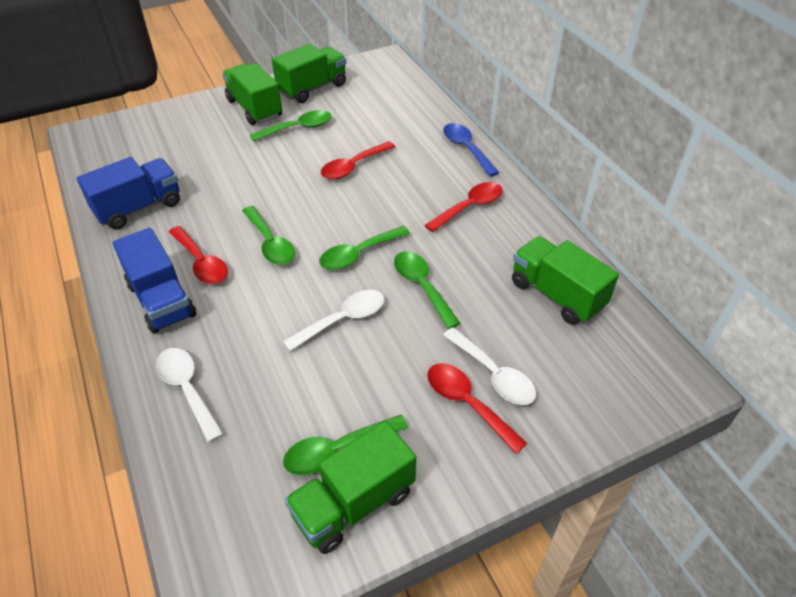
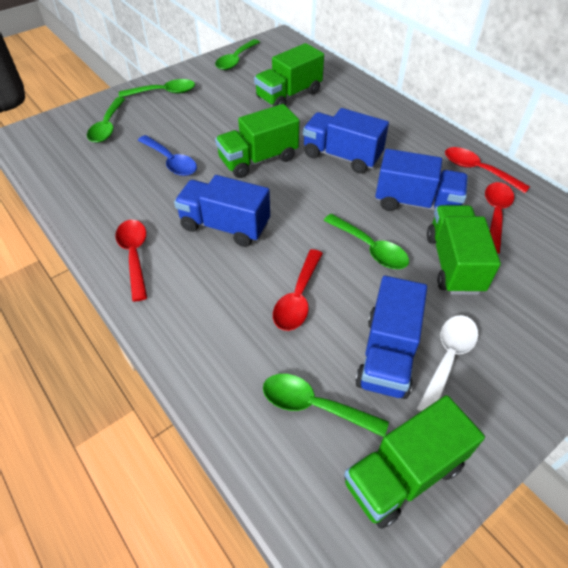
blue truck: [77,157,180,229] [112,228,196,333] = 2 -> [174,175,270,247] [303,108,389,174] [355,276,427,399] [375,149,468,211] = 4
white spoon: [156,348,224,443] [283,290,384,351] [443,327,536,405] = 3 -> [416,315,478,412] = 1

